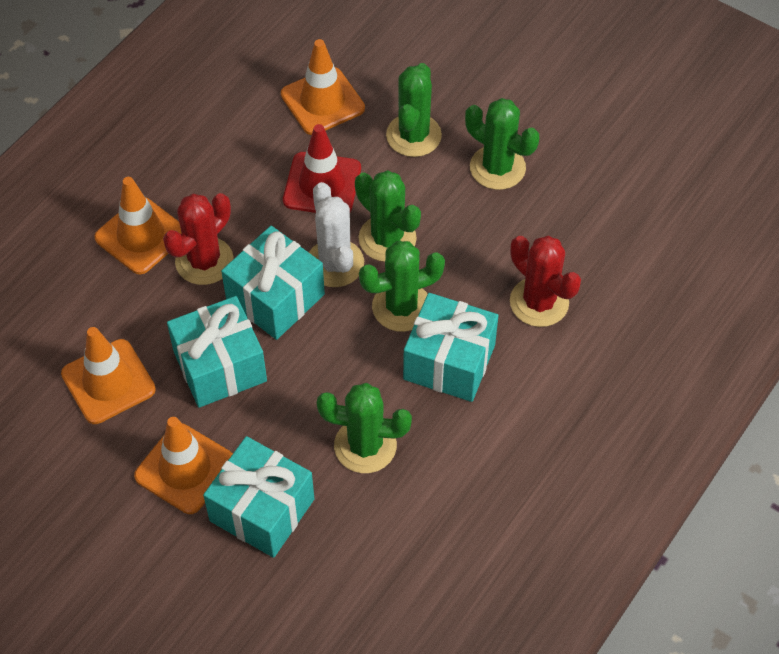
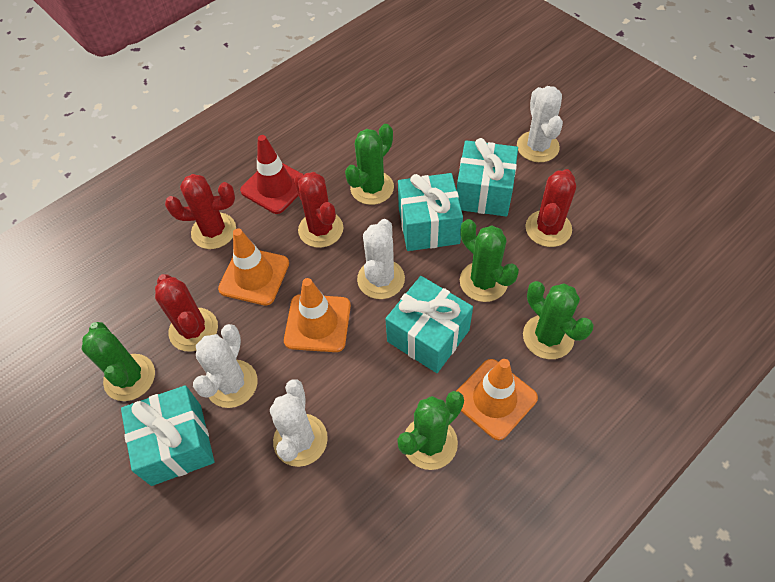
orange traffic cone: [61,327,156,424] [94,177,182,274] [134,417,233,514] [281,39,365,135] = 4 -> [218,228,289,306] [284,278,351,352] [457,359,538,440] = 3
red cactus: [163,193,234,285] [510,236,581,327] = 2 -> [155,274,218,352] [165,174,236,249] [294,172,343,248] [525,169,576,247] = 4
white cactus: [309,182,364,287] = 1 -> [193,324,258,408] [270,379,328,467] [357,219,405,299] [517,86,563,162] = 4

